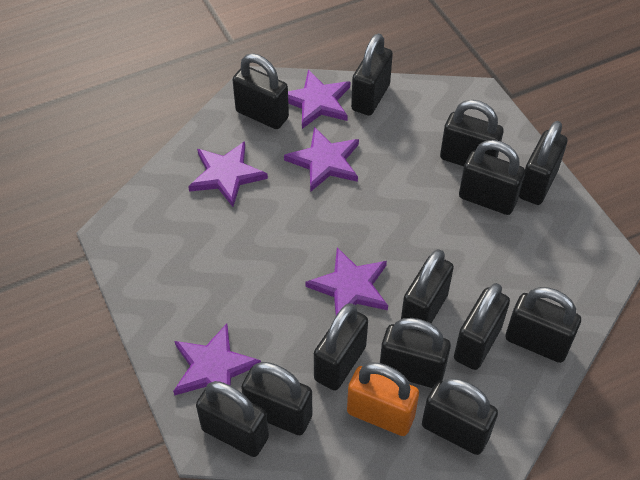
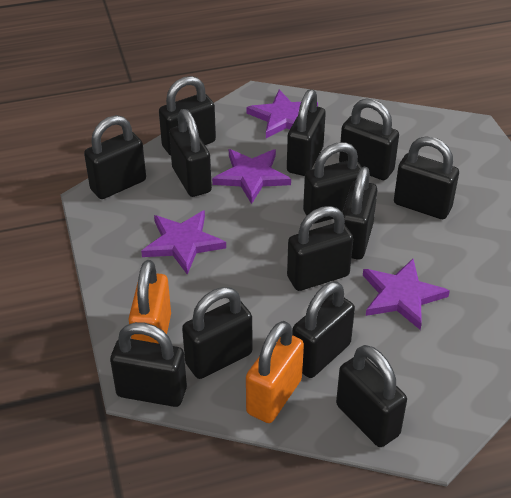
orange padlock: [347,362,419,436] = 1 -> [128,260,171,343] [246,321,304,423] = 2
purple star: [173,324,261,396] [188,141,268,207] [284,127,359,192] [288,69,350,129] [305,247,388,315] = 5 -> [141,210,226,275] [212,149,291,204] [247,90,318,138] [363,259,450,330] = 4

